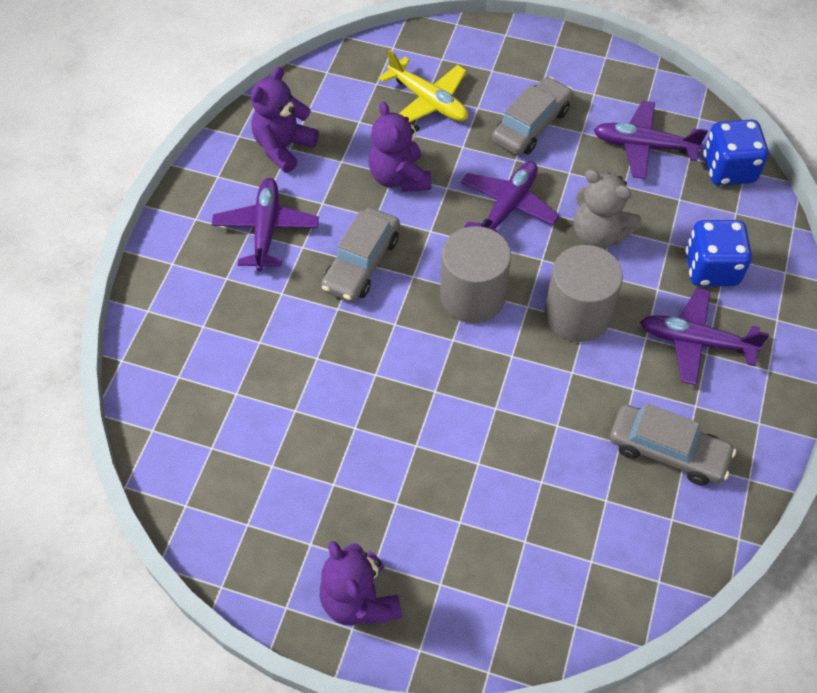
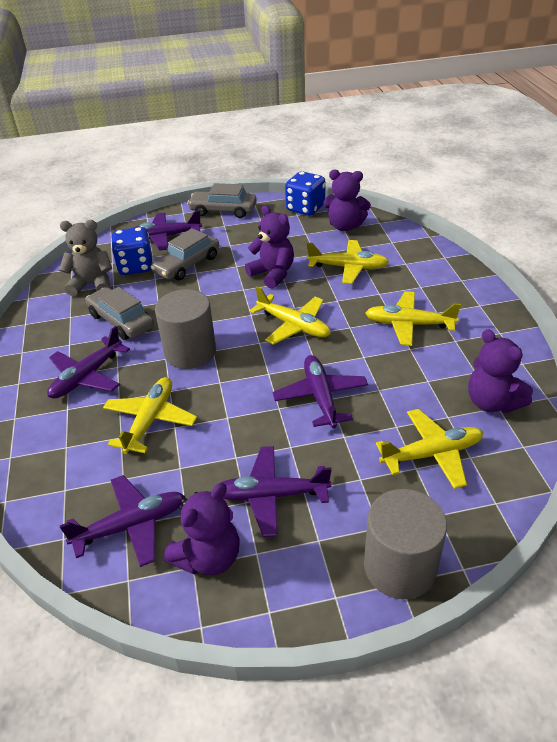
purple plane: [212,178,319,271] [461,161,560,233] [594,101,708,179] [640,288,769,385] = 4 -> [47,326,130,398] [60,475,185,567] [133,210,202,251] [220,446,332,537] [273,355,368,428] = 5
purple teddy bear: [251,67,319,173] [320,541,402,625] [368,102,431,192] = 3 -> [164,483,239,576] [245,205,294,289] [323,170,371,231] [468,329,533,413] = 4
yellow plane: [379,50,468,123] = 1 -> [103,377,197,454] [250,287,331,345] [307,240,389,284] [365,291,461,346] [376,409,483,489] = 5

